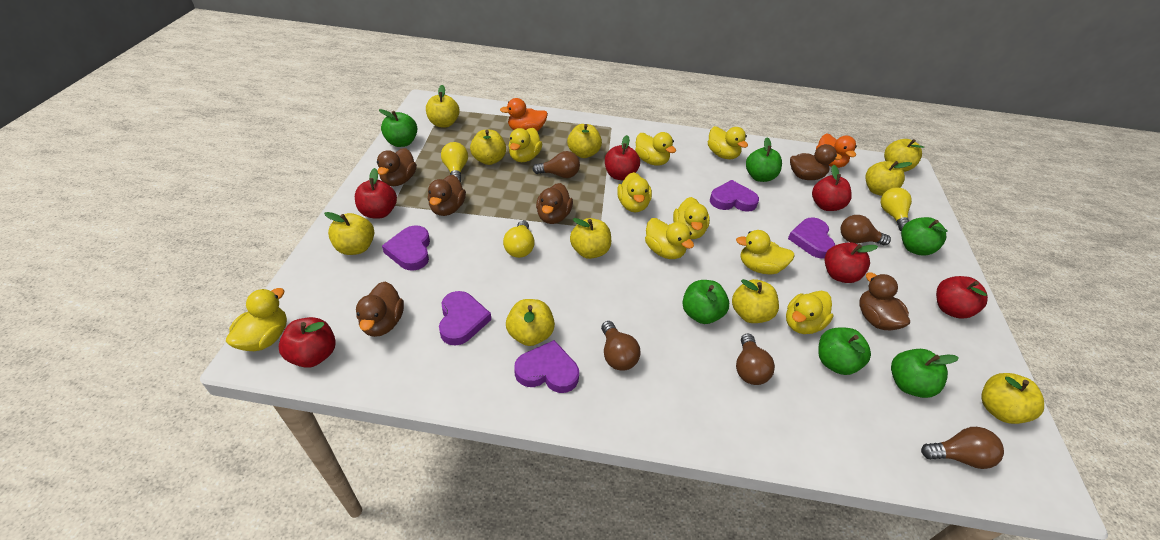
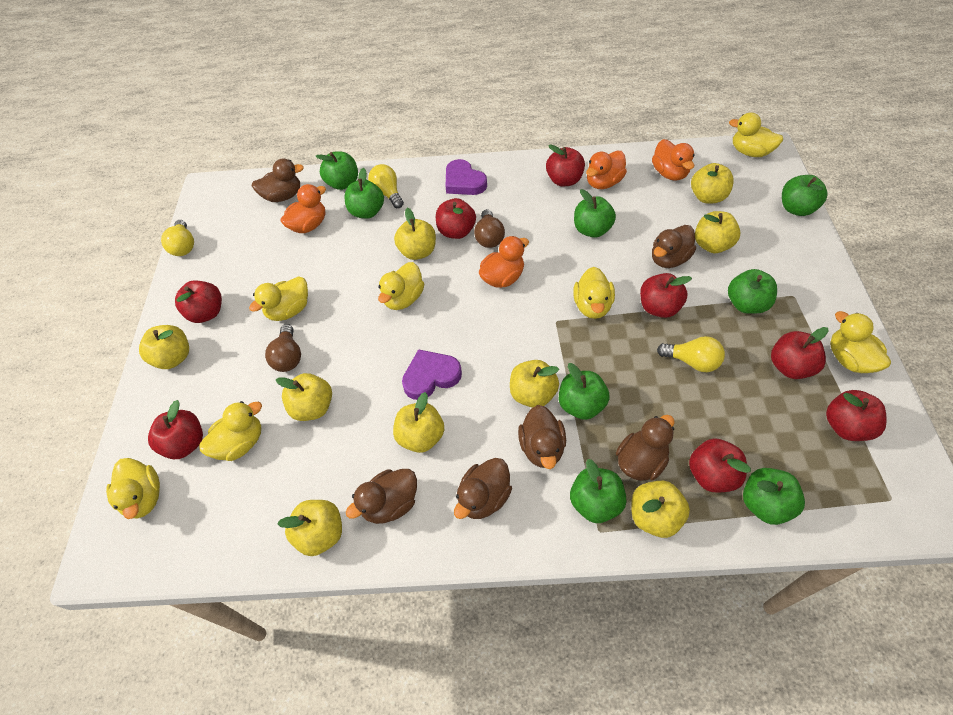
brown light bulb: [532,151,580,178] [601,321,641,371] [736,334,775,385] [841,215,891,246] [921,427,1004,469] = 5 -> [265,324,301,372] [474,209,505,248] = 2
green apple: [379,109,417,147] [683,280,729,324] [746,137,782,182] [818,327,871,375] [891,349,959,398] [901,217,948,256] = 6 -> [315,151,358,190] [345,168,384,218] [559,363,610,420] [570,459,626,523] [574,189,616,238] [728,269,777,314] [743,468,805,525] [782,175,827,216] = 8
orange duck: [500,98,548,131] [816,133,857,168] = 2 -> [280,184,326,233] [479,236,529,288] [586,151,627,189] [652,139,695,181] = 4
purple heart: [382,225,430,271] [439,291,491,346] [514,340,579,393] [710,180,759,212] [788,217,835,259] = 5 -> [402,349,462,400] [445,159,487,195] = 2
red apple: [279,317,336,368] [355,168,397,219] [605,135,640,180] [812,165,852,211] [825,242,878,283] [936,276,988,319] = 6 -> [148,400,203,459] [175,280,222,323] [436,198,476,239] [546,144,585,186] [640,273,692,318] [689,438,751,493] [771,327,829,379] [826,390,887,441] = 8
yellow apple: [324,212,374,255] [426,85,459,127] [470,130,506,165] [506,299,555,346] [567,124,602,158] [570,218,611,259] [732,279,779,323] [865,161,912,196] [884,139,924,172] [981,373,1044,424] = 10 -> [139,325,189,369] [276,373,332,421] [277,500,342,556] [393,392,444,453] [394,208,436,260] [510,360,559,408] [631,481,690,538] [691,163,734,203] [695,211,740,253] = 9
yellow duck: [226,288,287,351] [509,128,542,162] [617,172,652,212] [635,132,676,166] [645,218,694,259] [673,197,710,239] [708,126,748,159] [736,230,795,274] [786,291,834,334] = 9 -> [106,458,160,519] [199,401,262,461] [249,276,308,321] [378,262,424,310] [573,267,615,319] [729,112,783,157] [830,311,891,373] = 7

